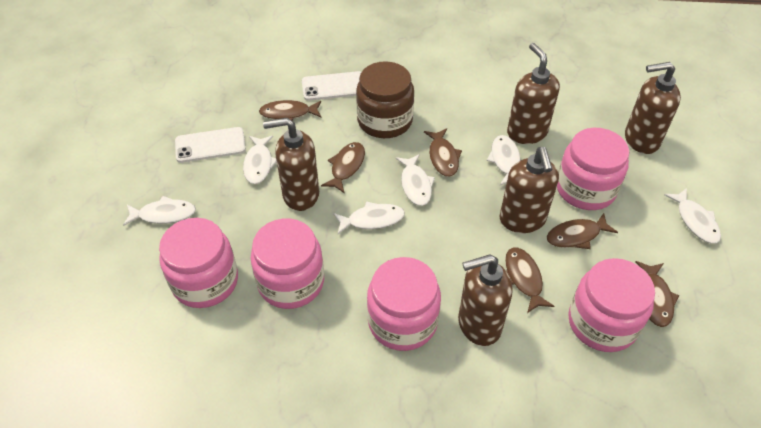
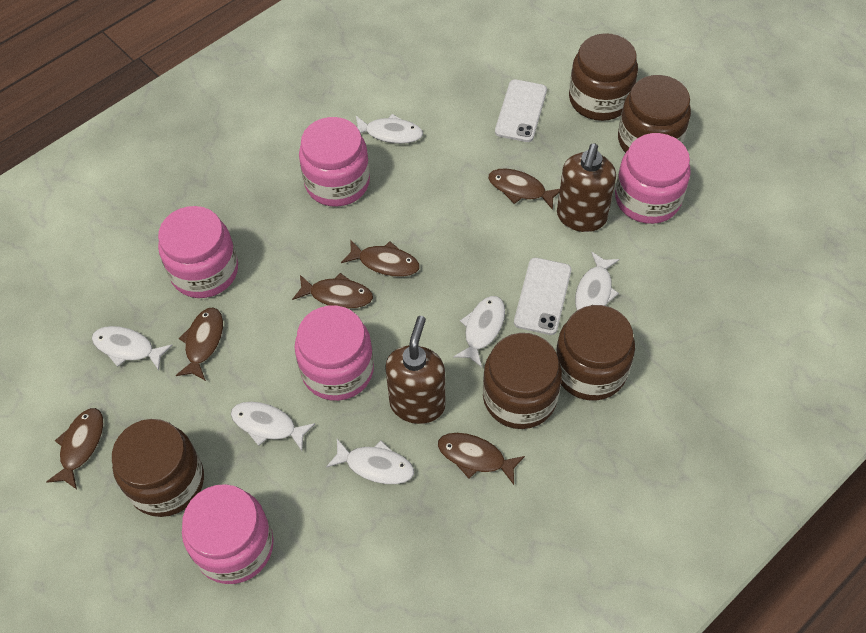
brown jar: [356,61,414,138] = 1 -> [112,419,204,517] [483,333,562,429] [556,305,635,401] [569,33,638,121] [618,75,691,153] = 5
brown soap dispenser: [263,118,319,211] [458,254,513,346] [500,147,559,233] [507,43,560,144] [625,62,681,154] = 5 -> [385,316,445,424] [557,143,616,232] = 2

